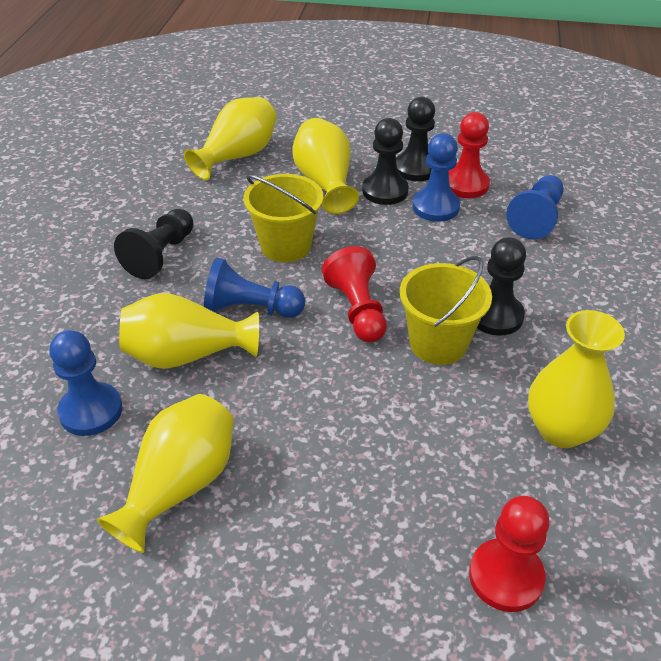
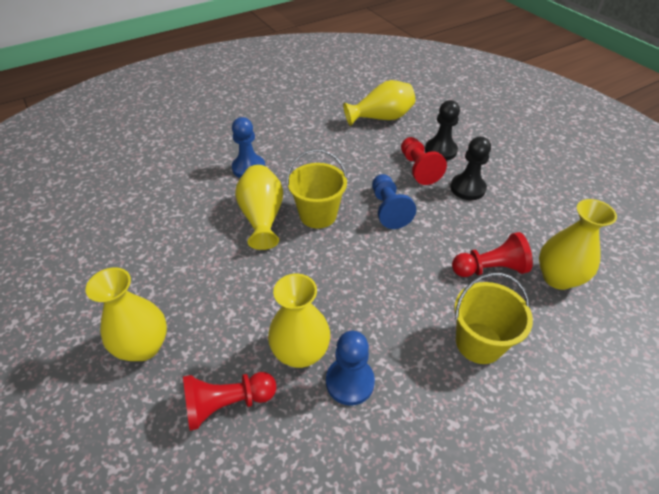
black pawn: [114,209,194,279] [362,118,409,205] [396,97,435,181] [477,237,526,336] = 4 -> [425,100,460,161] [450,137,491,200] = 2
blue pawn: [50,330,122,436] [204,258,305,318] [412,133,460,222] [506,175,564,239] = 4 -> [232,117,265,178] [326,331,375,406] [372,174,416,229] = 3

